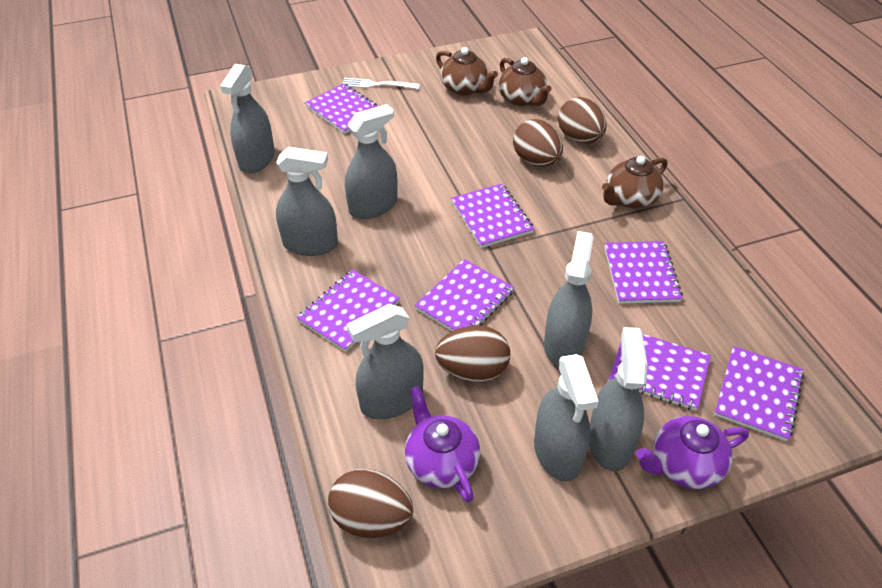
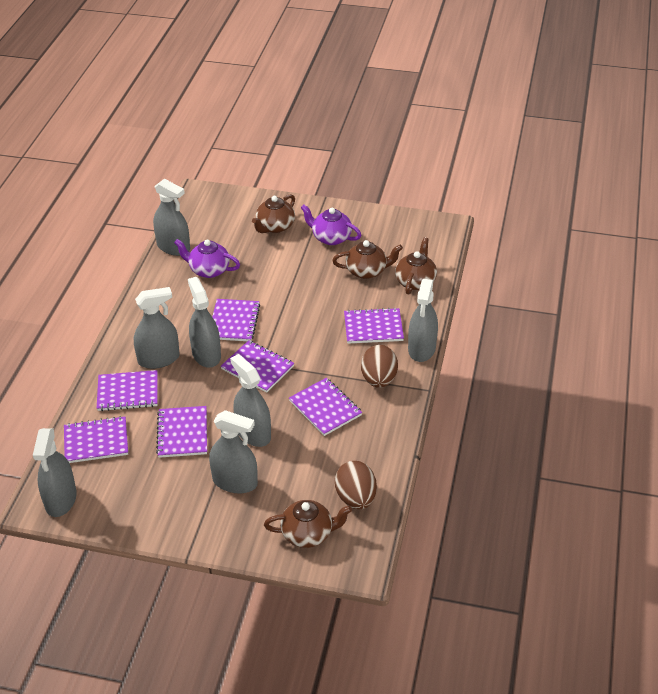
brown egg: [328,469,414,538] [435,325,510,382] [513,119,563,167] [558,97,607,143] = 4 -> [335,461,377,509] [361,345,398,388] = 2
brown teapot: [436,47,498,96] [498,57,551,106] [602,156,667,209] = 3 -> [252,194,295,233] [264,500,352,548] [332,240,403,279] [395,237,437,294] = 4
white fork: [342,78,420,89] = 1 -> none = 0

